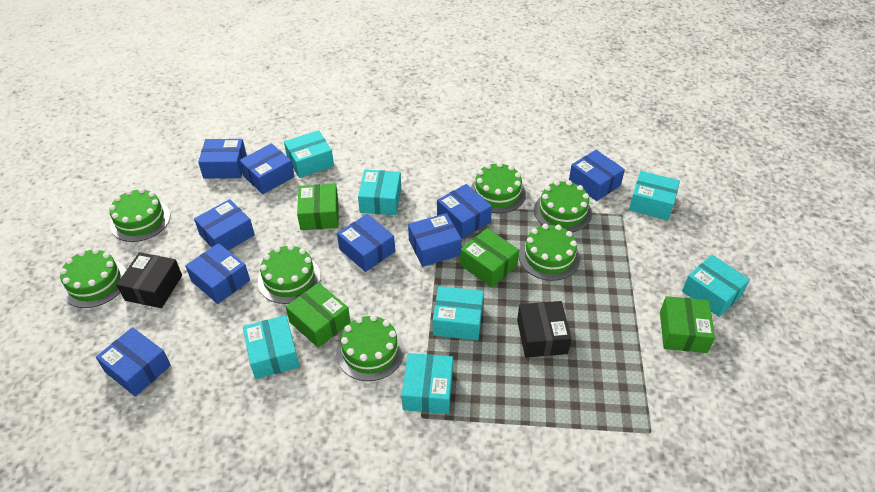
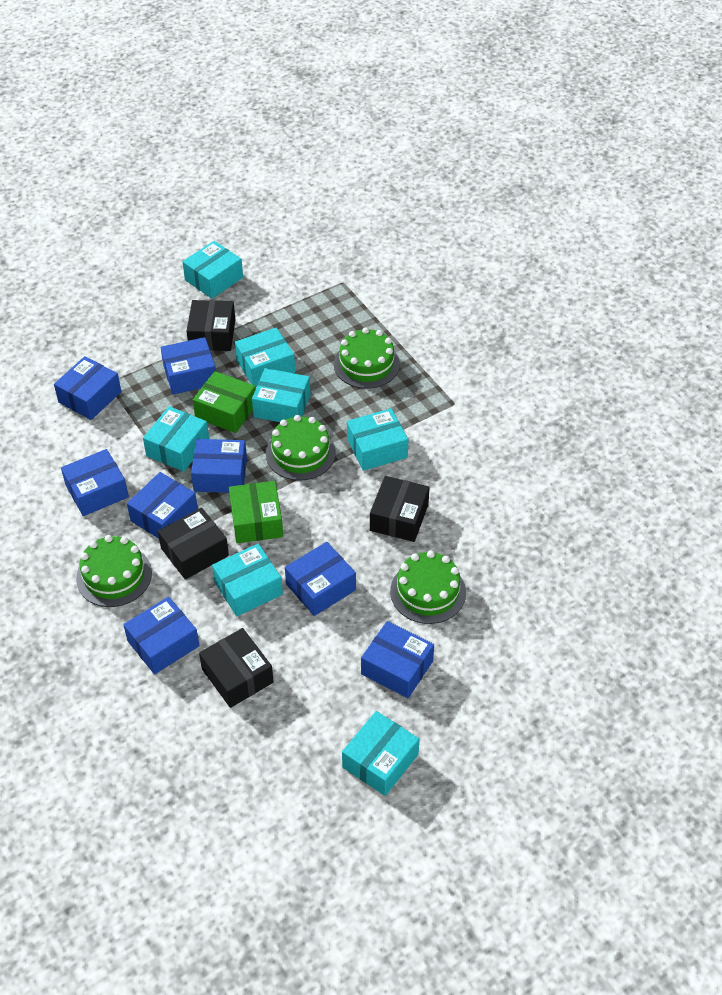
black box: [117,252,182,308] [517,301,572,358] = 2 -> [158,508,229,580] [187,300,235,351] [199,628,274,708] [370,476,430,542] = 4
blue box: [96,327,171,397] [185,243,250,304] [194,199,255,251] [198,139,247,179] [239,143,295,194] [337,214,395,272] [408,213,462,267] [437,184,492,239] [569,150,625,201] = 9 -> [54,356,121,420] [61,449,129,516] [123,597,200,674] [127,472,198,538] [161,337,216,395] [191,439,247,493] [285,542,356,616] [361,621,434,698] = 8
green box: [286,283,351,348] [297,184,338,230] [460,228,519,288] [660,296,715,353] = 4 -> [193,371,256,433] [229,481,283,543] = 2
green cake: [60,248,126,308] [109,188,170,242] [258,244,321,304] [336,315,404,381] [471,162,526,213] [519,224,580,281] [534,180,592,232] = 7 -> [76,535,152,607] [266,415,336,481] [334,327,400,389] [390,551,466,624] = 4

